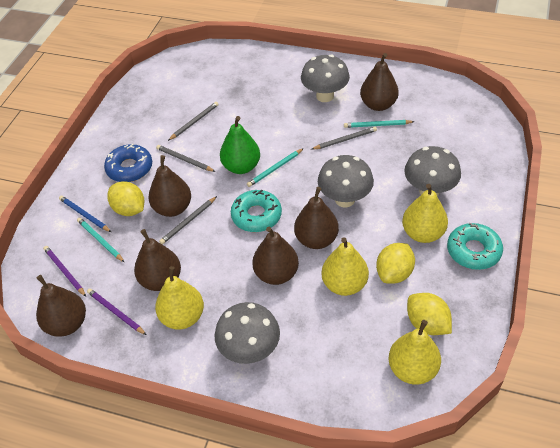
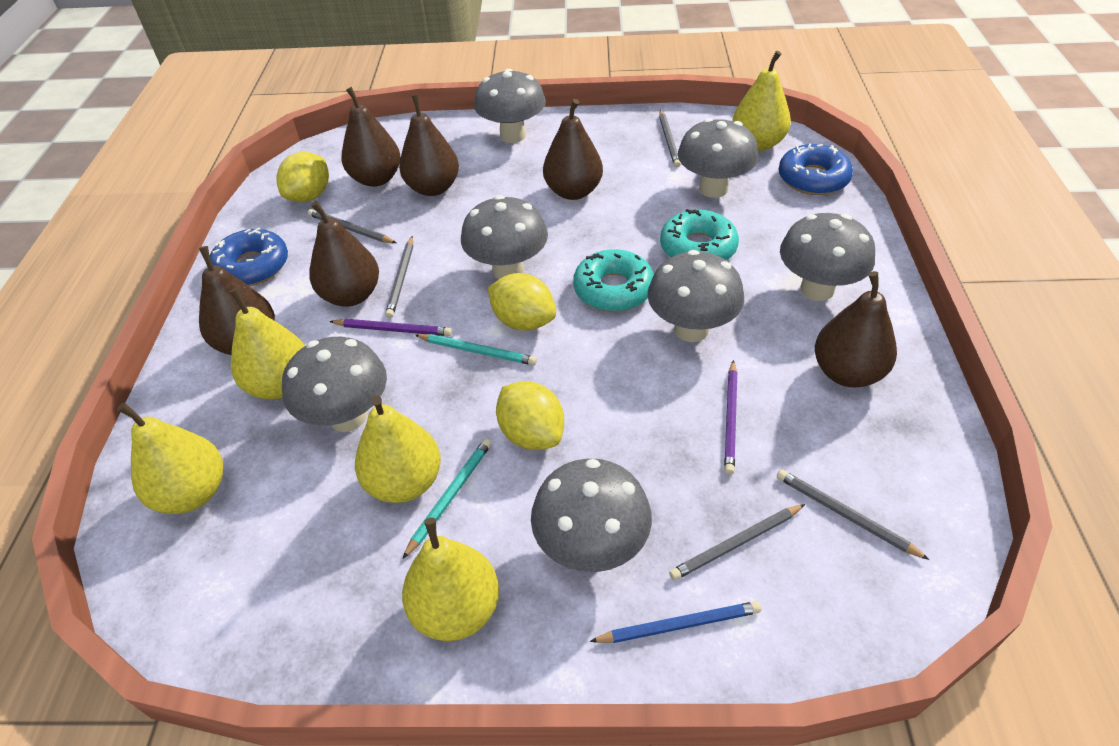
blue donut: [104,144,152,182] = 1 -> [210,228,288,286] [779,143,853,195] = 2
green pear: [220,116,260,174] = 1 -> none = 0
grey mushroom: [214,302,280,364] [301,54,350,102] [318,155,374,207] [404,146,461,196] = 4 -> [282,337,387,432] [461,195,548,279] [474,69,546,143] [531,459,652,572] [648,250,744,342] [678,118,758,198] [780,213,875,301] = 7
grey pencil: [156,145,216,172] [159,196,217,244] [168,102,219,141] [311,127,377,150] = 4 -> [308,209,396,243] [385,236,413,318] [659,110,681,167] [669,504,805,581] [777,470,930,560] = 5
turquoise pencil: [77,217,124,262] [247,148,304,187] [344,120,415,128] = 3 -> [403,438,492,559] [415,334,537,365] = 2
yellow pear: [155,266,204,329] [321,237,369,296] [389,320,441,385] [402,184,448,243] = 4 -> [117,402,223,514] [230,288,305,399] [355,396,441,503] [402,518,499,641] [732,51,791,151] = 5

